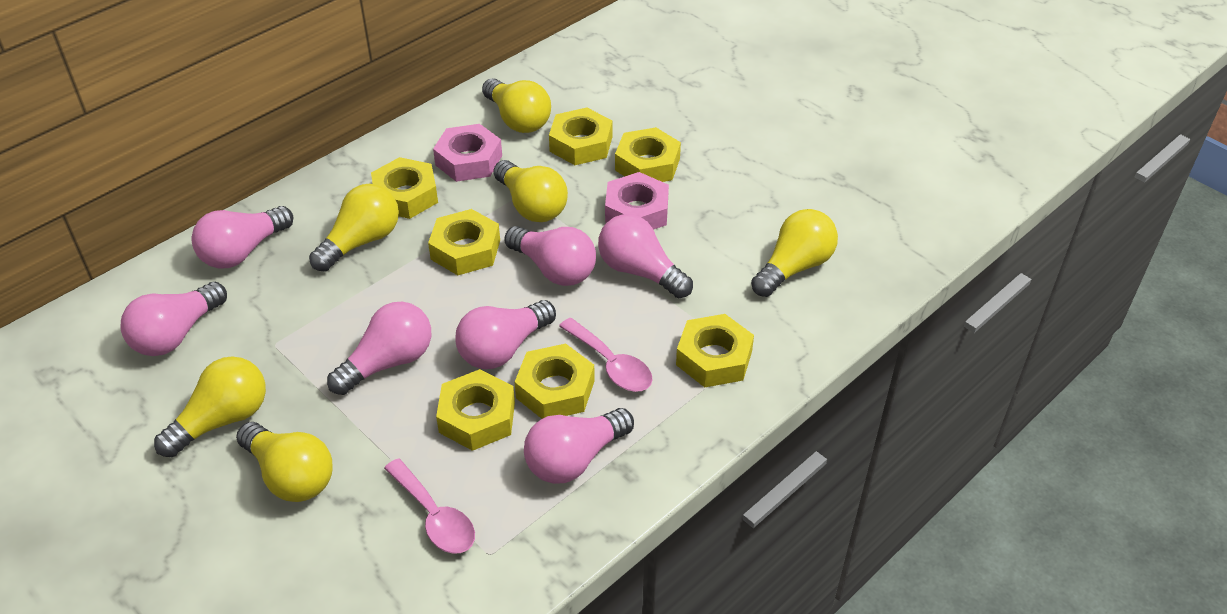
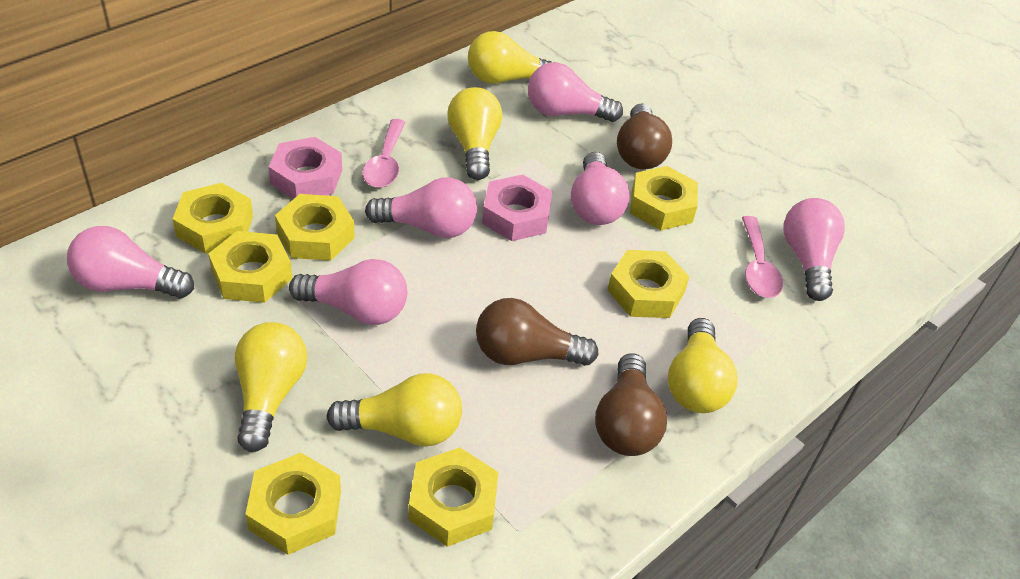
brown light bulb: none = 0 -> [476,298,598,366] [595,353,667,456] [617,104,672,169] = 3
pink light bulb: [121,282,227,356] [191,206,293,268] [327,302,431,395] [455,300,556,369] [504,226,596,286] [524,408,634,484] [598,214,693,298] = 7 -> [67,226,194,298] [289,259,407,325] [365,178,477,238] [528,62,623,122] [571,152,630,225] [783,198,845,301] = 6
yellow light bulb: [154,356,266,457] [236,422,333,502] [309,184,399,272] [482,78,551,133] [493,160,568,222] [751,209,838,297] = 6 -> [235,322,307,452] [326,373,462,446] [448,87,502,180] [468,31,556,84] [668,318,738,413] = 5

